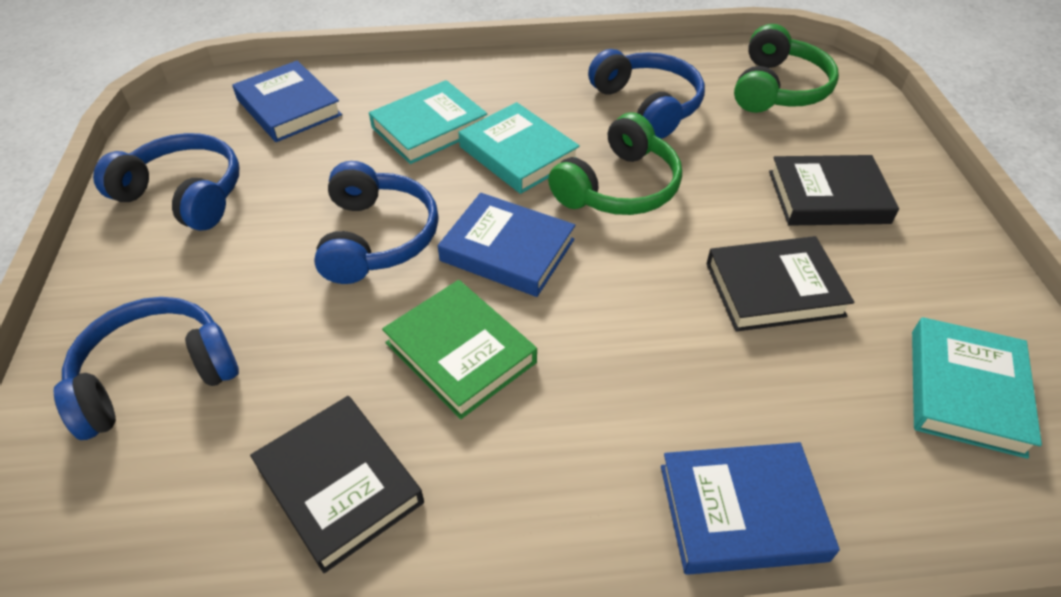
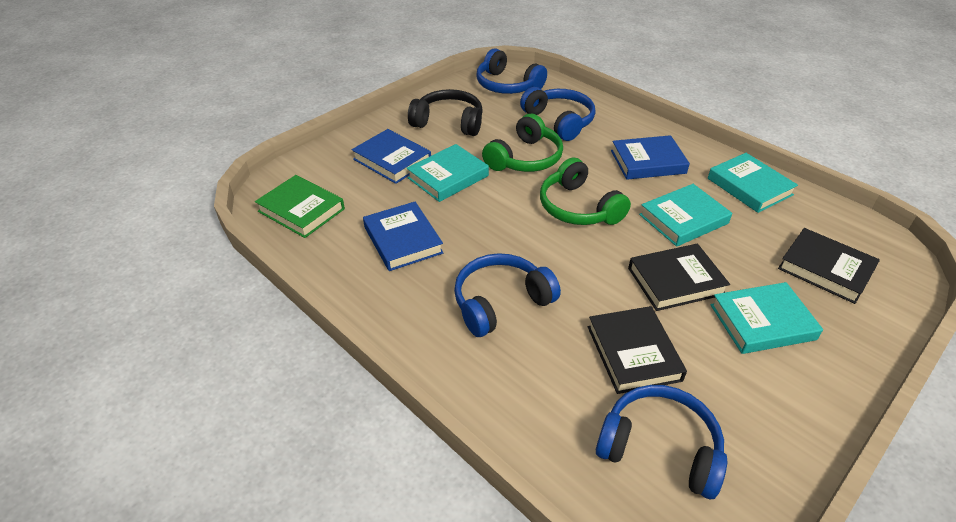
black headphones: none = 0 -> [408,89,483,136] = 1
turquoise book: [369,80,488,164] [459,102,580,194] [912,317,1042,459] = 3 -> [407,144,489,202] [639,184,732,247] [708,153,798,213] [710,282,823,354] = 4

